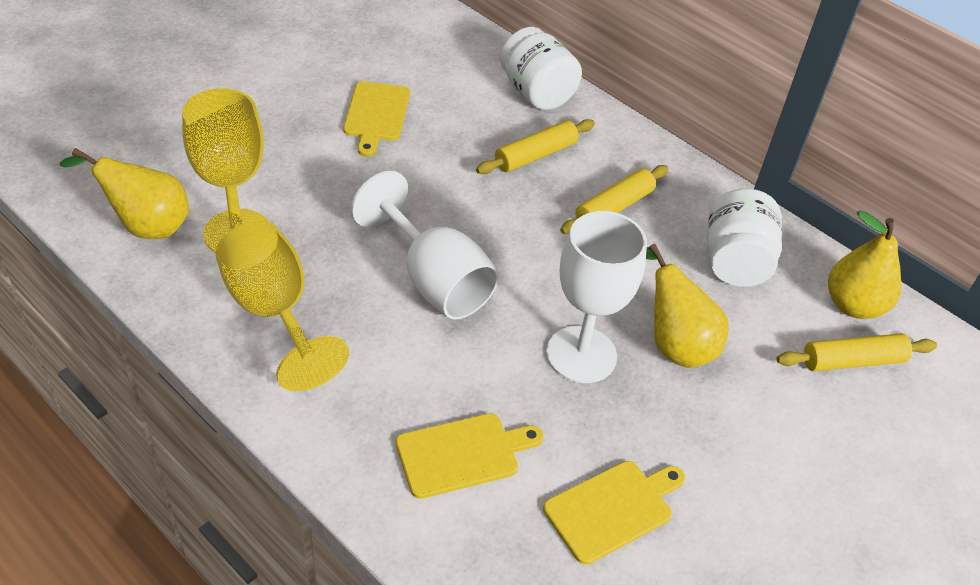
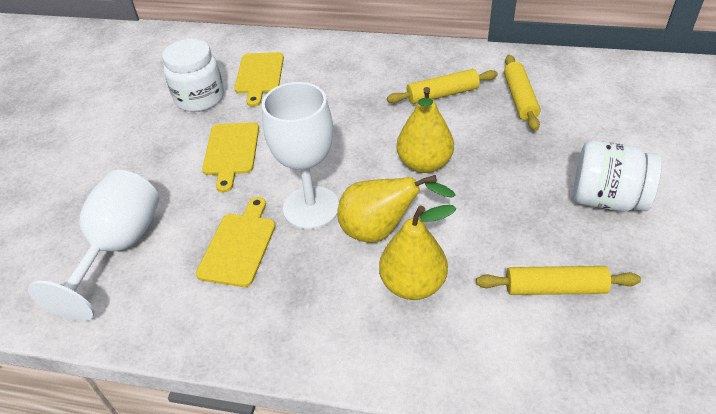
yellow goblet: [182,88,268,253] [216,220,349,392] = 2 -> none = 0

